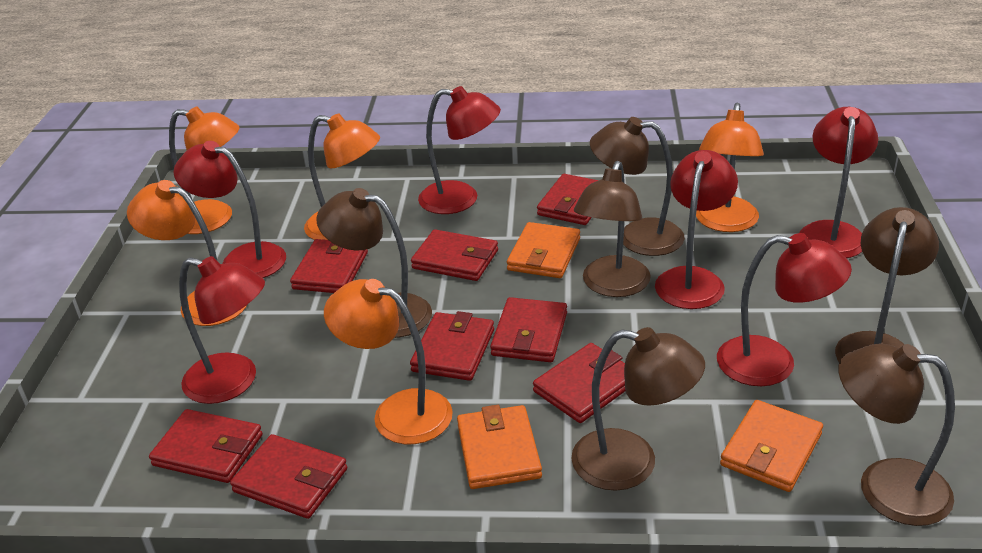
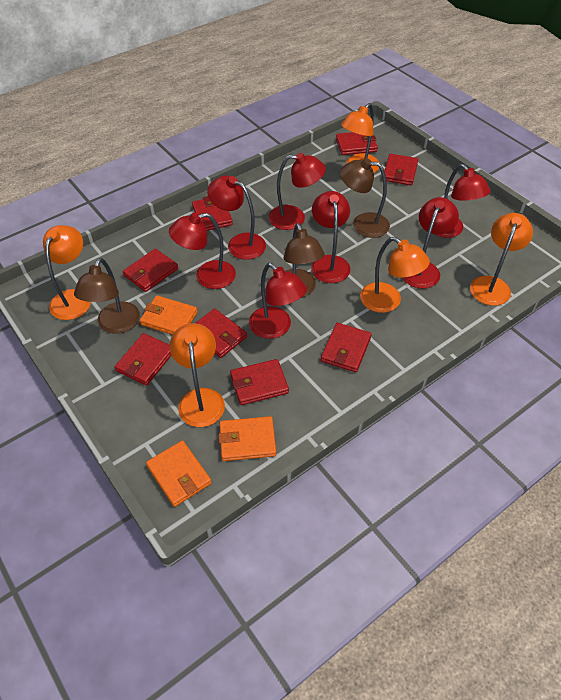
brown lamp: [316,188,432,338] [571,327,705,491] [574,161,651,297] [590,117,685,256] [835,207,939,363] [838,343,955,526] = 6 -> [74,258,140,334] [284,223,324,298] [340,158,390,238] = 3
red lamp: [174,141,286,278] [179,256,265,404] [418,86,501,214] [655,150,738,309] [717,233,852,386] [799,107,878,258] = 6 -> [169,213,236,289] [207,175,266,260] [249,263,307,339] [268,153,326,230] [311,191,350,283] [402,197,459,289] [434,164,490,238] = 7

